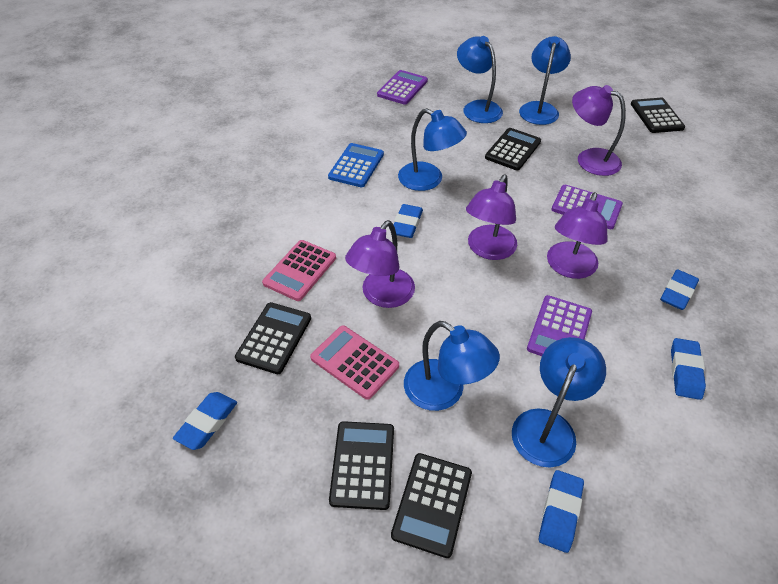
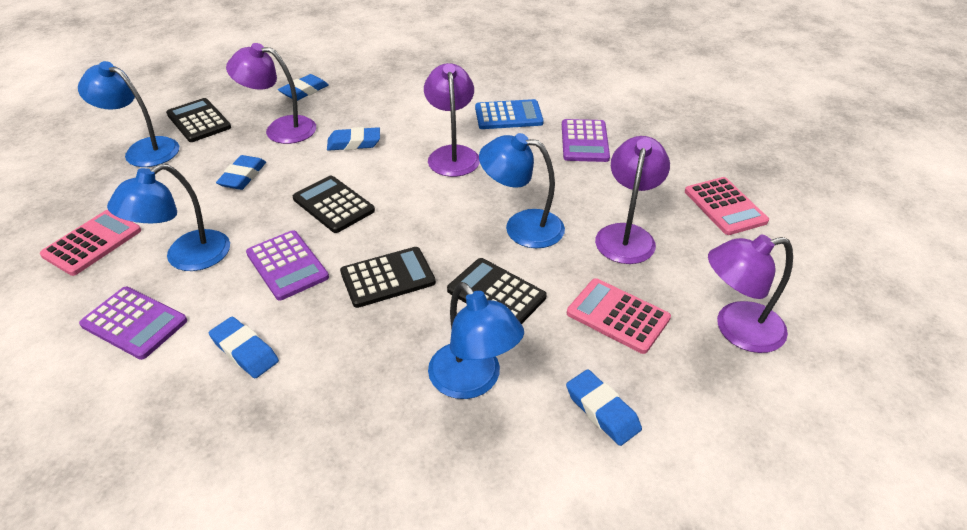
black calculator: [235,302,311,374] [329,421,394,510] [391,453,472,558] [485,128,541,171] [631,98,685,133] = 5 -> [166,98,231,142] [293,176,375,233] [340,247,436,308] [447,258,547,324] = 4
blue lamp: [398,108,467,191] [404,321,500,411] [457,36,503,123] [512,337,606,467] [519,36,571,125] = 5 -> [78,61,179,167] [107,164,230,271] [428,282,524,399] [479,133,565,248] = 4
pink calculator: [262,240,336,301] [310,326,399,400] = 2 -> [40,210,141,276] [567,278,671,354] [685,177,769,235] = 3

